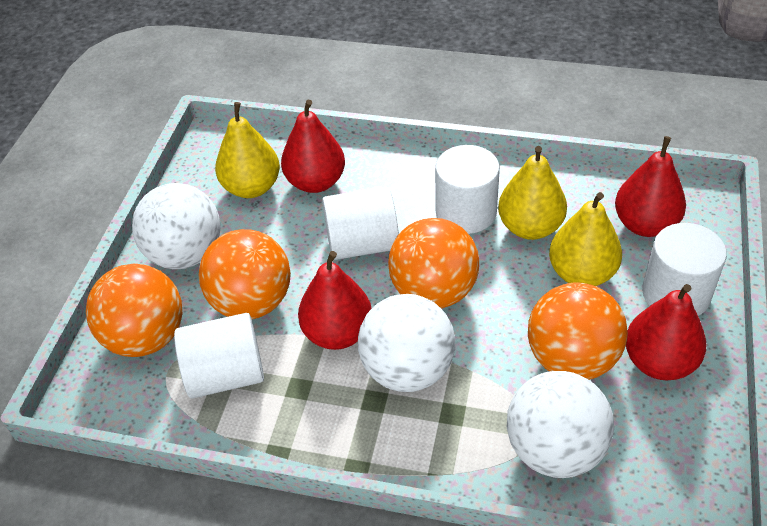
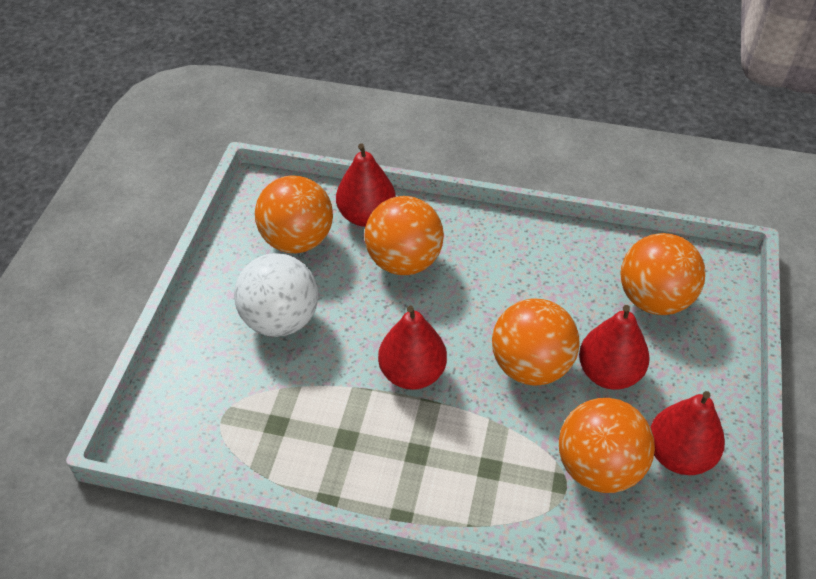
orange ball: [86,264,182,357] [199,229,291,319] [388,218,479,308] [528,282,628,380] = 4 -> [255,175,333,253] [364,196,444,275] [492,298,579,386] [559,398,655,493] [620,233,705,315] = 5
white ball: [132,183,221,269] [358,294,455,392] [507,371,614,478] = 3 -> [234,253,318,337] = 1
white cylinder: [174,313,264,399] [322,187,399,260] [435,145,500,234] [642,223,727,316] = 4 -> none = 0
yellow pear: [215,102,280,198] [498,146,567,240] [549,192,622,286] = 3 -> none = 0

